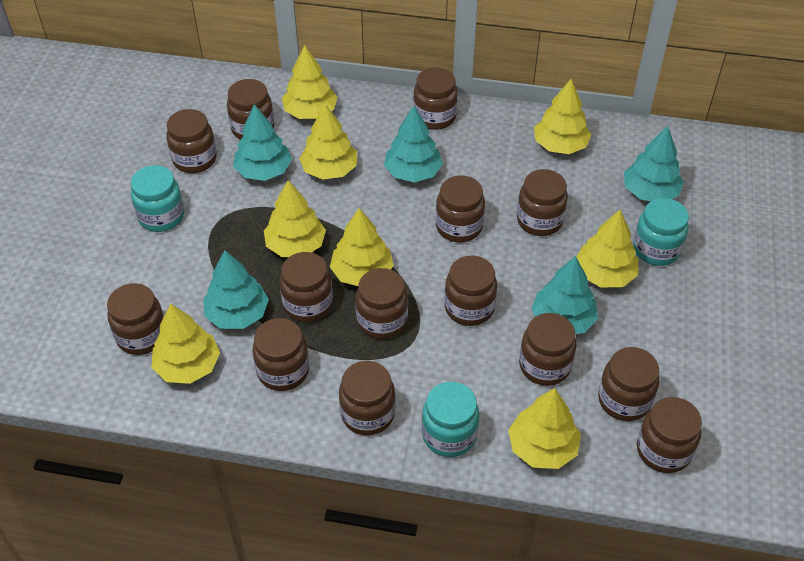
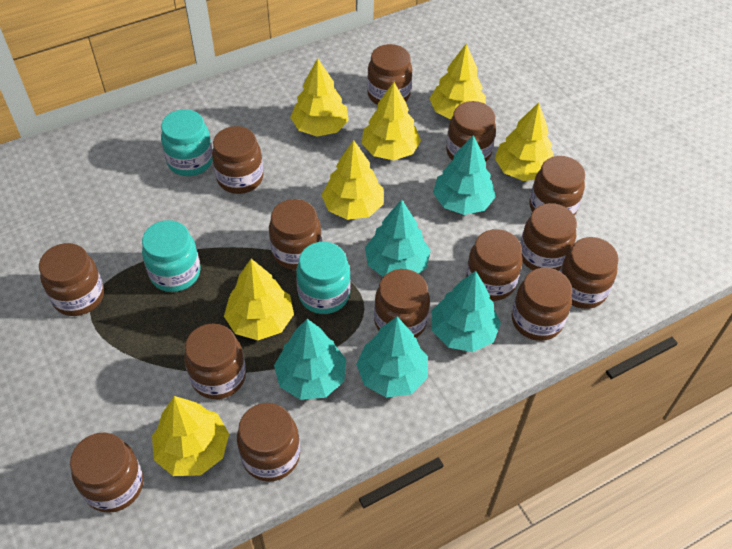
yellow tree: [152,304,220,384] [264,180,326,257] [282,45,337,119] [299,103,357,180] [330,208,394,286] [508,388,581,469] [534,79,592,154] [577,210,638,288] = 8 -> [152,396,229,476] [224,259,294,340] [290,58,349,137] [322,140,383,220] [362,82,421,160] [429,44,486,119] [495,102,554,181] = 7

